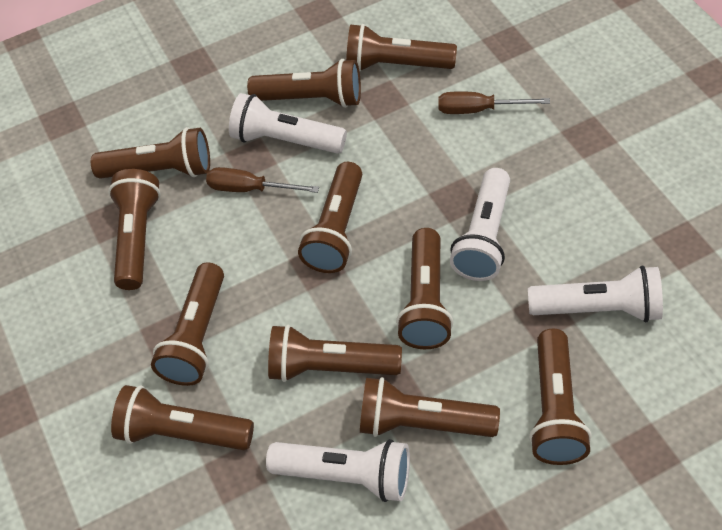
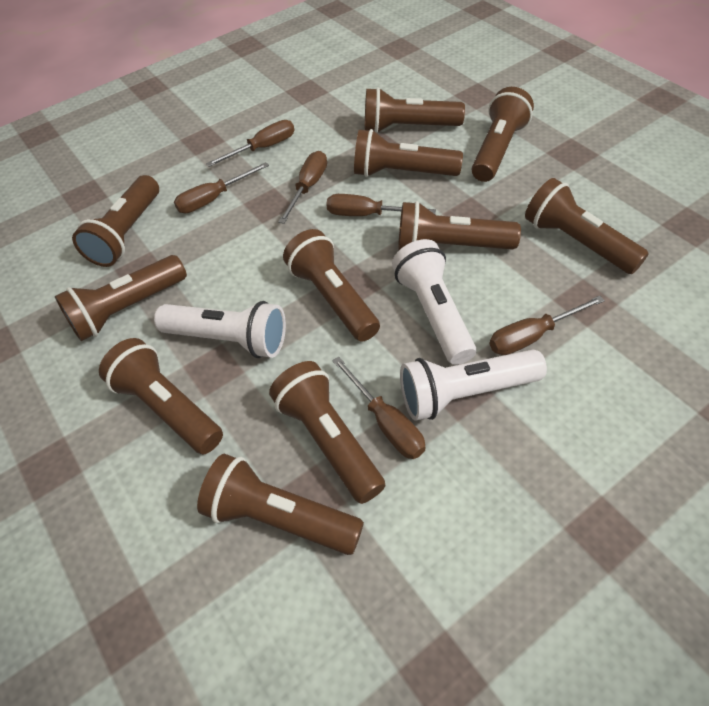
brown screwdriver: [206,167,319,193] [438,91,550,114] = 2 -> [174,162,269,213] [206,120,295,167] [278,151,327,224] [326,194,436,216] [332,356,426,459] [490,296,605,355] = 6
white flashlight: [229,93,347,154] [266,439,410,502] [450,168,510,281] [528,266,663,322] = 4 -> [154,301,286,358] [392,239,476,365] [400,349,547,421] = 3

